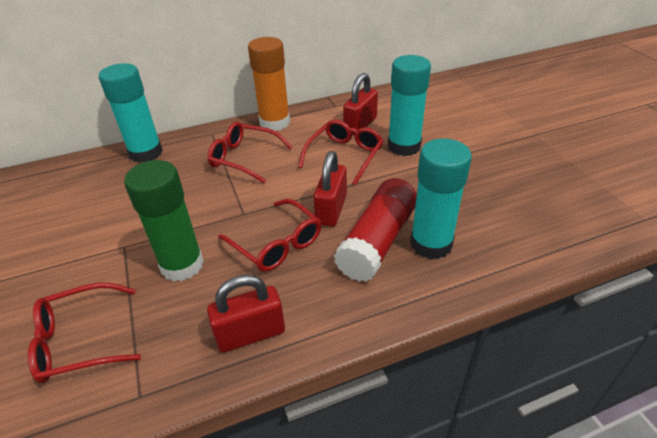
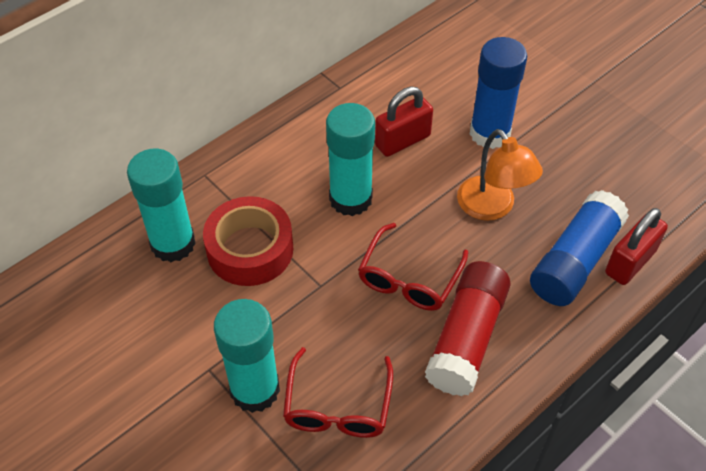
blue glue stick: none = 0 -> [470,37,527,149] [530,190,629,306] = 2
green glue stick: [124,160,204,282] = 1 -> none = 0
orange glue stick: [248,37,290,131] = 1 -> none = 0
orange lamp: none = 0 -> [457,129,543,221] = 1
red glasses: [28,283,141,383] [208,122,293,183] [218,199,321,272] [298,119,383,185] = 4 -> [283,347,393,438] [358,223,468,311] = 2
red padlock: [207,275,285,352] [314,151,347,227] [343,73,378,135] = 3 -> [375,87,433,157] [605,208,668,285] = 2
red tape: none = 0 -> [203,196,293,286] = 1

